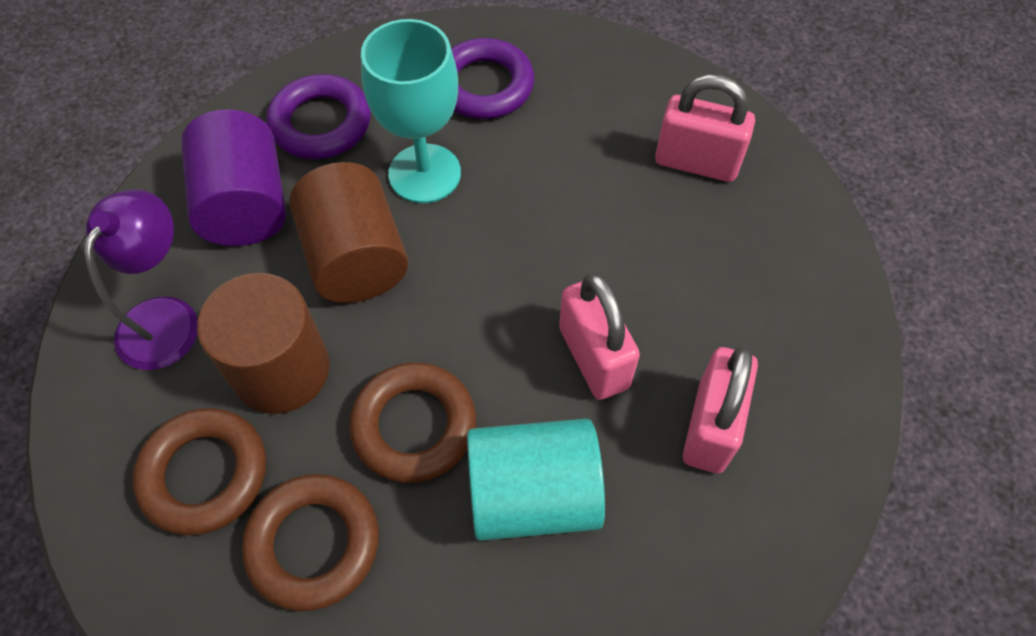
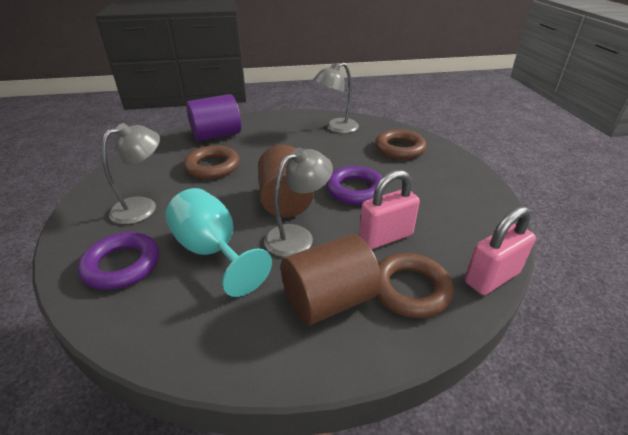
grey lamp: none = 0 -> [102,123,160,224] [264,148,333,257] [314,62,359,133] = 3
pink padlock: [559,273,640,400] [655,74,755,182] [683,346,758,473] = 3 -> [359,170,420,249] [465,206,536,295] = 2
purple lamp: [84,189,198,370] = 1 -> none = 0
turquoise cylinder: [467,418,605,541] = 1 -> none = 0

